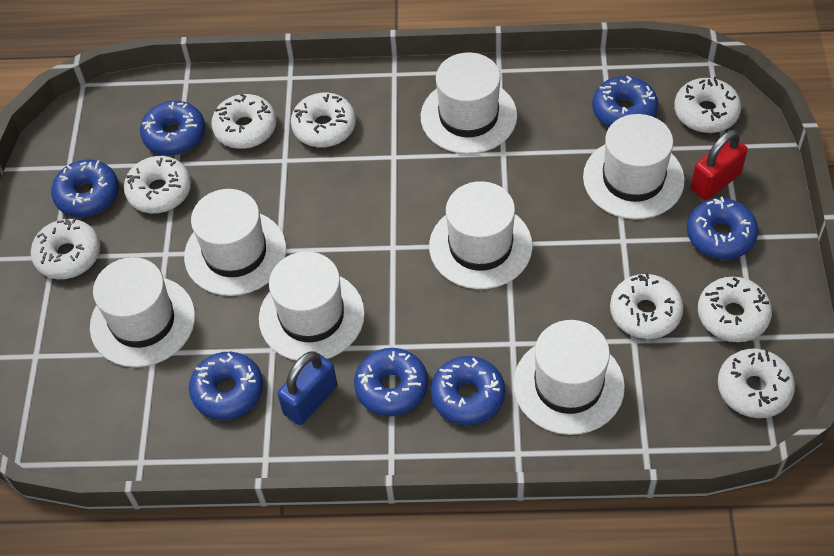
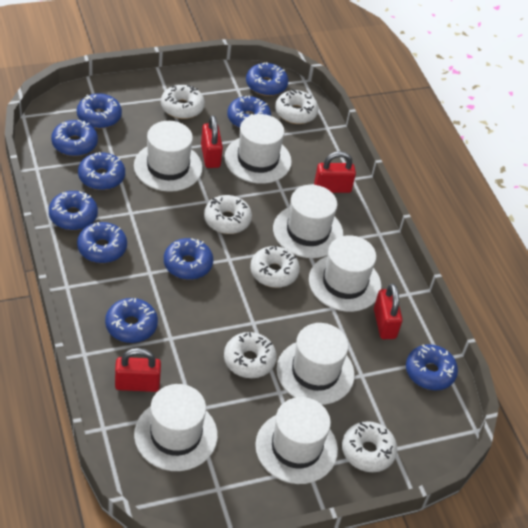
blue donut: [51,160,119,217] [140,101,205,156] [189,352,263,420] [354,348,428,416] [430,356,505,425] [592,76,658,127] [687,197,758,259] = 7 -> [49,191,98,230] [51,120,98,156] [77,93,122,129] [77,222,127,263] [78,152,125,190] [105,298,158,343] [164,238,213,280] [227,95,271,128] [246,62,288,96] [406,344,458,390] = 10
blue padlock: [278,351,337,425] = 1 -> none = 0
red padlock: [691,130,748,200] = 1 -> [115,348,161,392] [201,115,223,168] [314,151,356,193] [374,284,403,339] = 4
white donut: [31,218,100,279] [124,156,191,213] [211,94,277,149] [291,93,356,147] [610,273,684,339] [674,77,741,133] [698,277,772,342] [718,349,795,418] = 8 -> [161,85,205,119] [204,195,252,234] [224,332,277,378] [250,246,300,288] [275,89,318,124] [342,421,397,472] = 6

